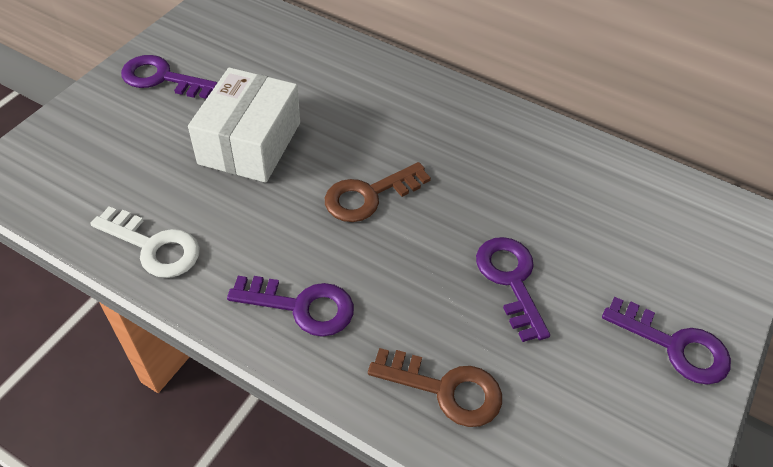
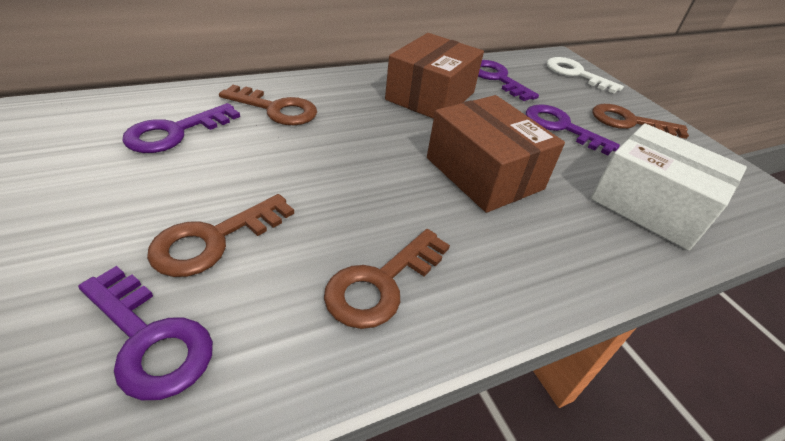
brown box: none = 0 -> [385,33,484,119] [427,95,565,213] = 2
brown key: [325,162,431,222] [368,348,502,427] = 2 -> [147,194,294,277] [219,85,317,125] [324,229,450,329] [592,104,689,139] = 4

